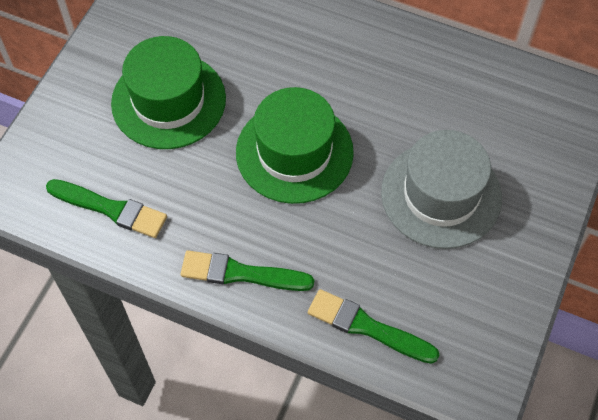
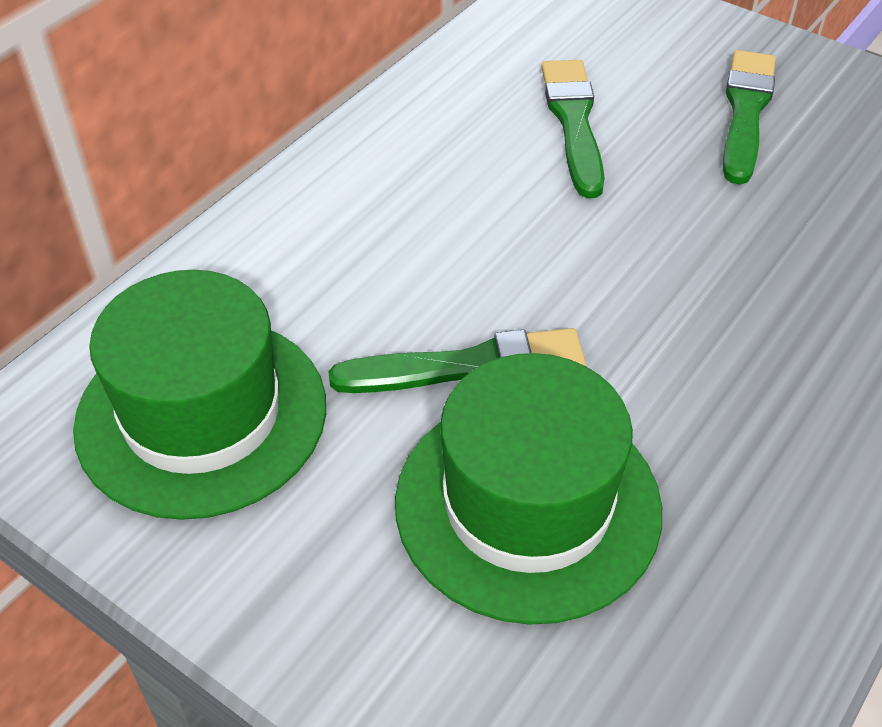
grey hat: [381,130,502,249] = 1 -> none = 0

